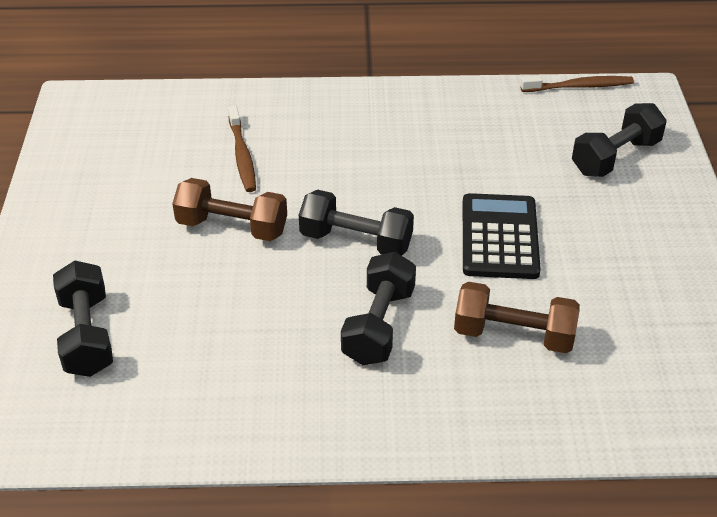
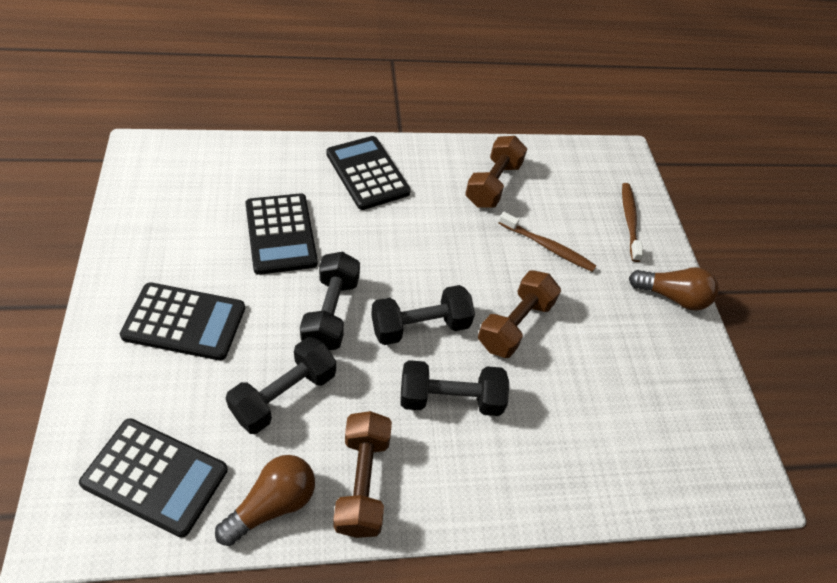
black calculator: [463,193,541,279] = 1 -> [79,418,228,538] [120,282,245,361] [245,193,318,275] [326,136,411,210] = 4
brown dumbbell: [172,178,287,241] [454,282,580,353] = 2 -> [333,411,392,538] [465,136,527,208] [478,270,561,358] = 3
brown light bulb: none = 0 -> [215,455,315,546] [629,267,719,311] = 2

